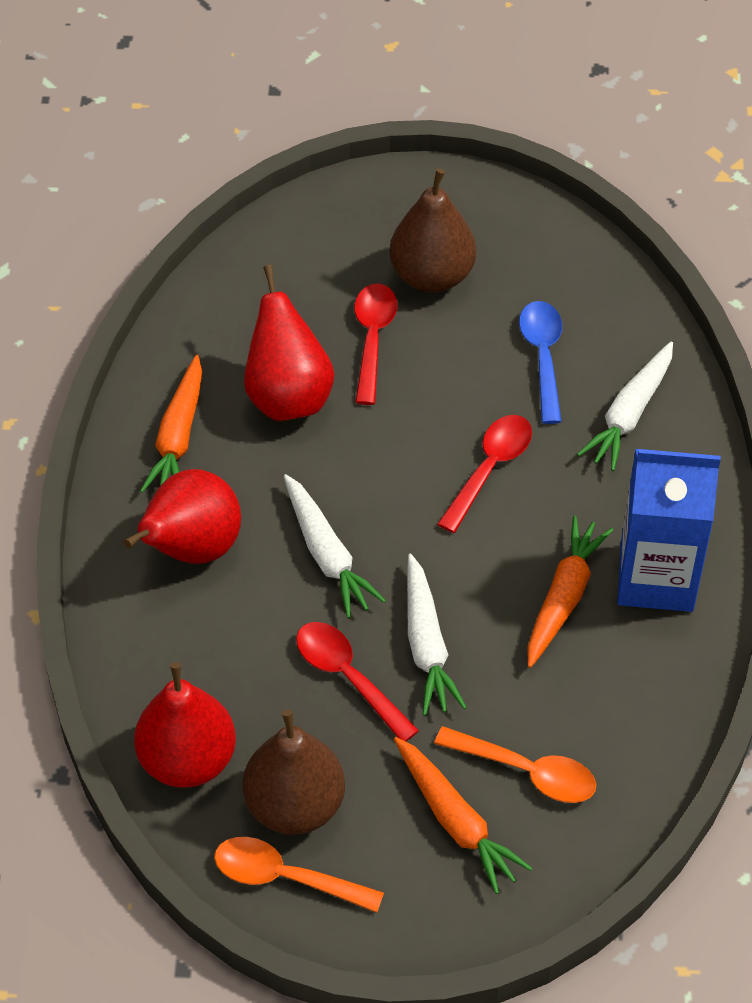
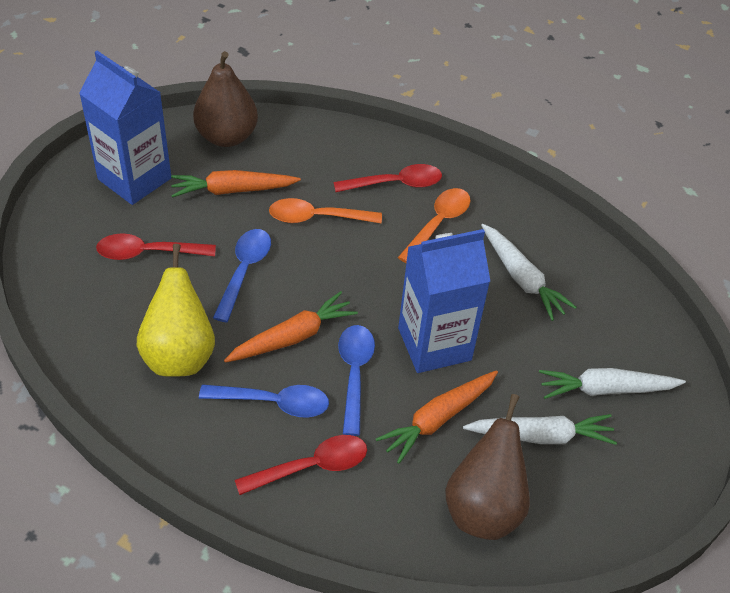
blue carton: [617,449,721,612] = 1 -> [79,50,171,205] [398,229,490,373] = 2
blue spoon: [519,301,562,424] = 1 -> [199,385,329,418] [213,229,271,323] [338,325,375,436] = 3
red pear: [124,469,241,564] [134,662,236,788] [244,265,335,421] = 3 -> none = 0
yellow pear: none = 0 -> [137,244,215,377] = 1

